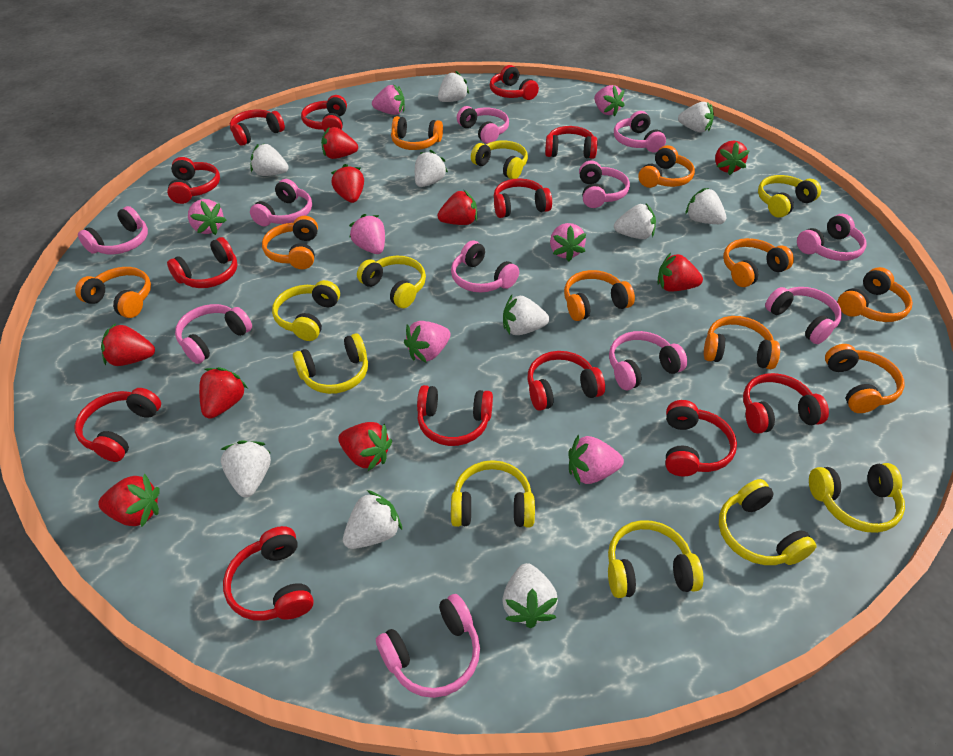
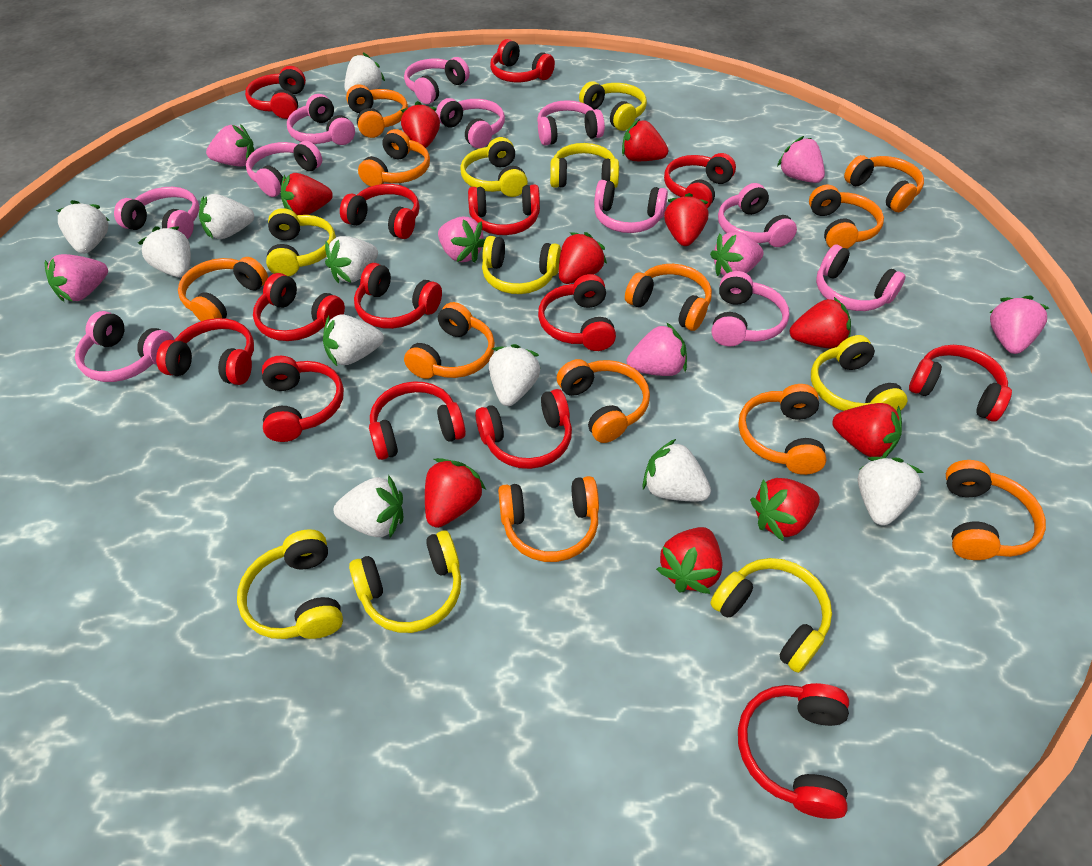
orange headphones: [75,267,151,318] [262,216,318,269] [391,116,443,150] [564,270,635,321] [638,145,695,188] [704,316,780,369] [723,238,794,287] [825,344,905,413] [838,267,913,322] = 9 -> [178,257,268,321] [346,84,408,138] [358,129,430,187] [404,302,495,379] [498,476,599,562] [557,359,650,443] [625,264,712,331] [738,384,826,475] [809,185,884,249] [844,155,924,212] [946,460,1046,560] = 11
red headphones: [74,388,161,462] [167,157,220,204] [167,237,238,288] [223,526,314,620] [230,110,285,146] [301,95,347,131] [417,385,493,446] [490,65,539,100] [494,178,552,218] [527,351,605,411] [545,126,598,159] [665,400,737,477] [743,373,829,434] = 13 -> [156,318,254,385] [245,66,306,119] [253,273,345,341] [262,356,344,442] [340,184,419,239] [354,263,442,329] [369,381,466,460] [468,184,540,235] [475,389,572,469] [490,39,555,82] [538,274,616,351] [664,153,736,209] [738,683,849,819] [909,345,1012,422] = 14
red strawberry: [98,473,160,527] [101,323,155,366] [199,367,247,419] [321,127,358,159] [331,164,364,203] [338,422,392,471] [437,190,477,225] [657,253,703,292] [715,141,750,175] = 9 -> [281,173,333,215] [401,101,440,148] [425,458,486,528] [559,232,607,284] [622,119,668,161] [656,527,722,594] [664,193,708,246] [750,478,820,541] [790,297,851,349] [832,403,902,458] = 10

